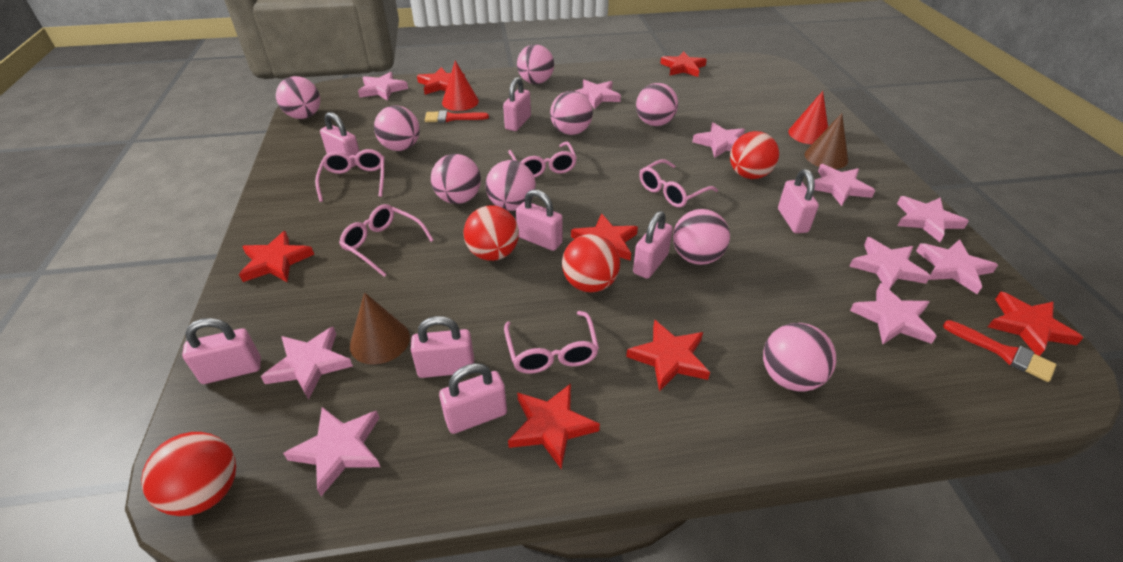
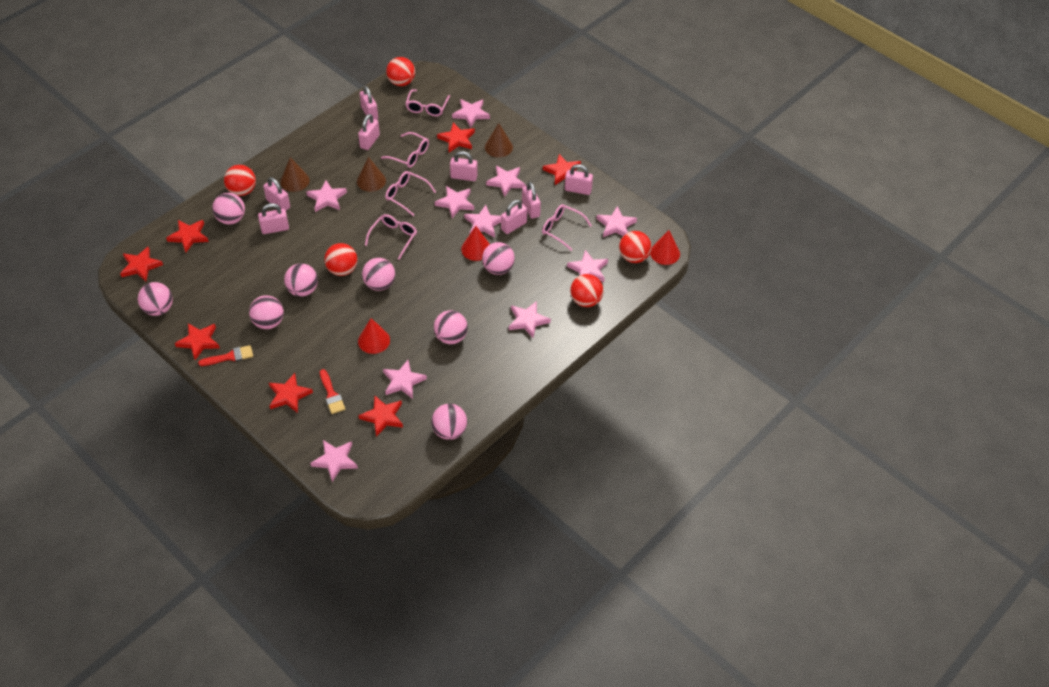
brown cone: [350,292,410,364] [805,113,848,169] = 2 -> [280,157,310,192] [357,157,386,192] [485,123,513,157] = 3
pink ball: [276,76,320,119] [374,106,420,151] [431,154,481,204] [486,160,536,211] [517,44,554,84] [550,91,593,135] [636,83,678,126] [673,209,730,265] [763,323,836,391] = 9 -> [138,282,173,316] [212,193,245,224] [249,295,284,329] [284,263,318,297] [362,258,395,291] [431,404,467,440] [434,310,468,344] [482,242,515,275] = 8
red ball: [141,432,236,516] [464,205,519,261] [562,234,620,292] [730,131,779,179] = 4 -> [224,165,256,196] [324,243,357,276] [386,57,415,86] [570,274,604,307] [619,231,652,263] = 5
red cone: [442,61,479,111] [788,91,828,145] = 2 -> [358,318,390,354] [461,226,490,261] [650,230,680,265] = 3

